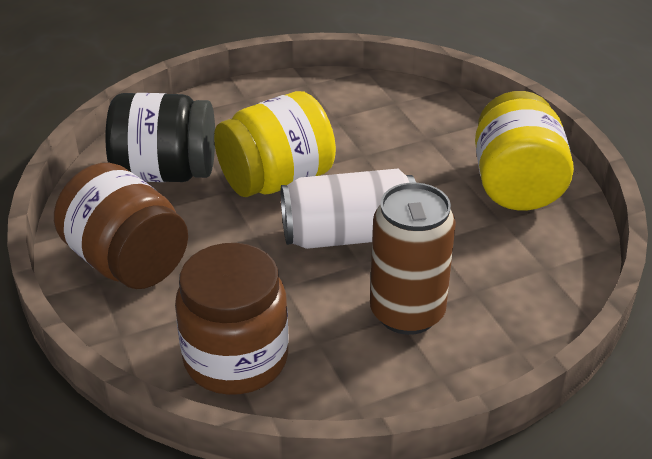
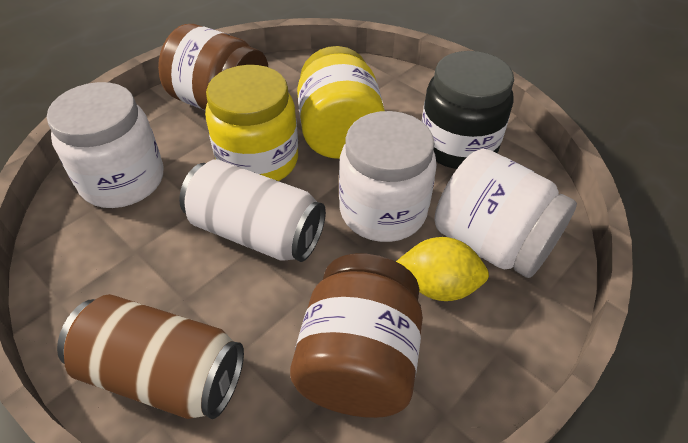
white jar: none = 0 -> [47,82,164,208] [339,111,437,242] [435,149,577,278] = 3
yellow lemon: none = 0 -> [396,237,489,301] = 1

